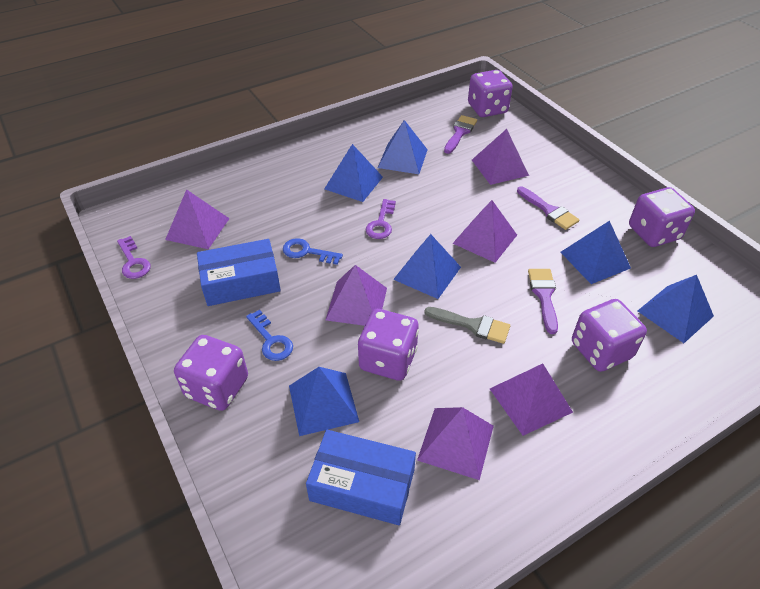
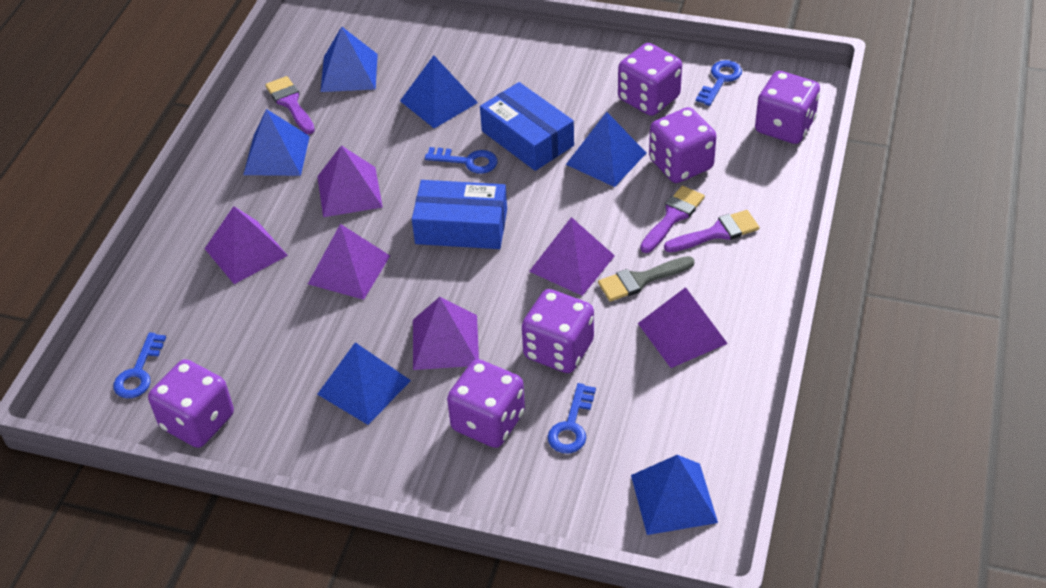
blue key: [246,310,293,361] [283,238,343,265] = 2 -> [113,332,166,398] [425,147,497,174] [548,383,596,453] [696,60,742,106] = 4
purple dice: [174,335,248,411] [358,309,419,381] [468,70,513,117] [572,299,647,372] [629,187,695,247] = 5 -> [148,359,234,448] [447,359,525,448] [522,289,594,373] [618,43,682,116] [649,107,717,183] [755,71,820,144] = 6
purple key: [117,236,151,279] [366,199,396,239] = 2 -> none = 0

